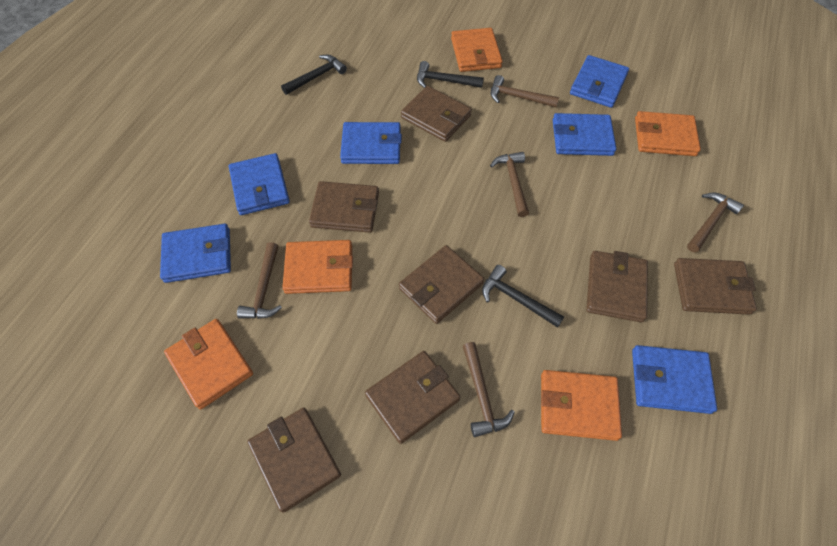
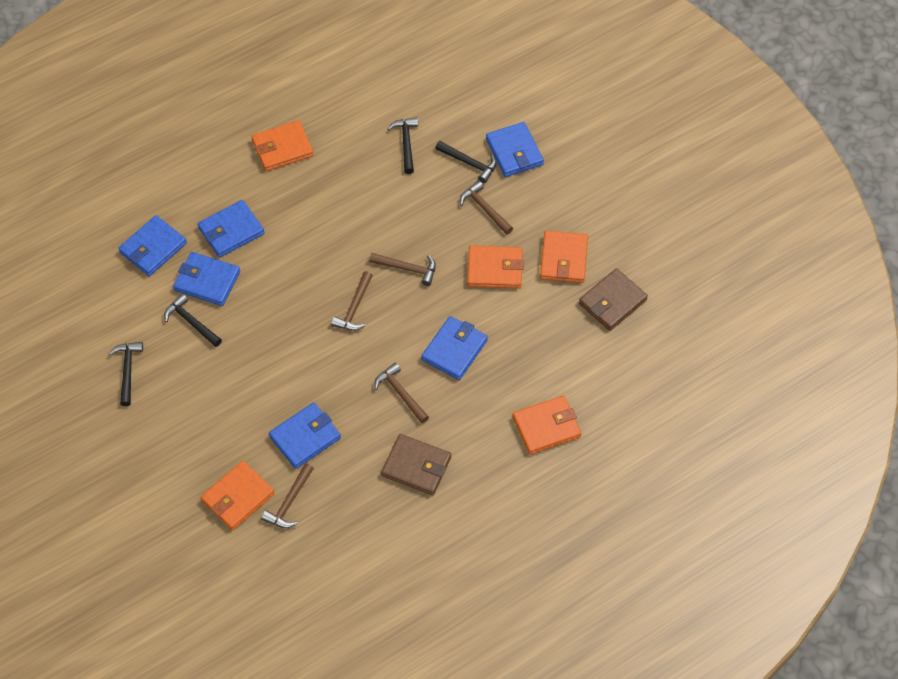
black hammer: [281,55,347,95] [417,61,484,88] [482,265,564,328] = 3 -> [109,342,143,406] [164,294,222,347] [388,117,418,174] [435,141,497,183] = 4
brown wallet: [247,408,341,513] [309,181,379,233] [365,351,460,444] [399,245,484,324] [401,86,472,142] [586,251,648,322] [674,258,757,315] = 7 -> [381,434,451,495] [579,268,648,331] = 2

